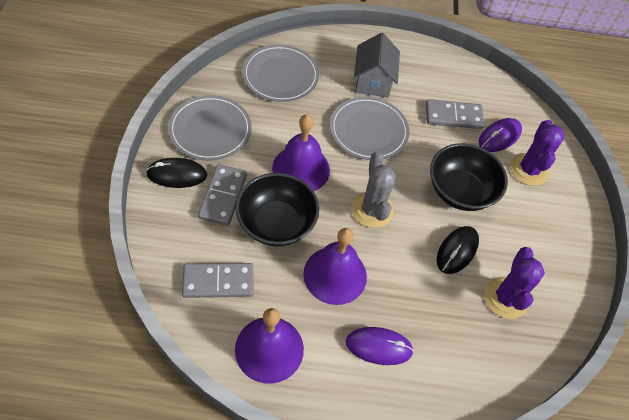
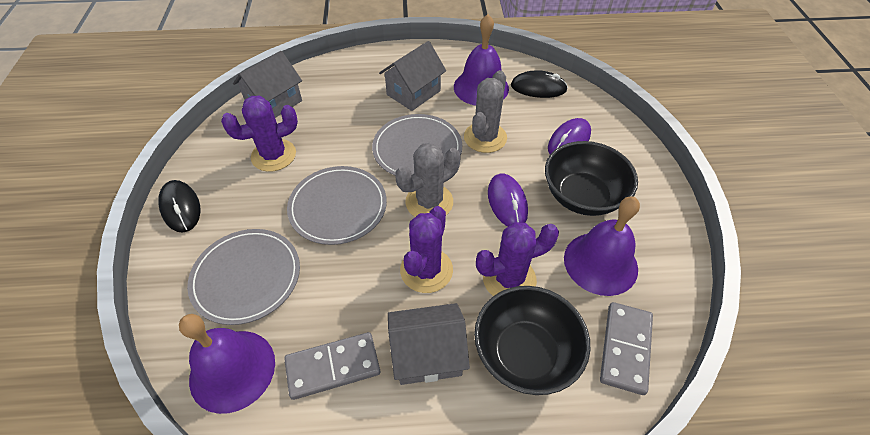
grey cactus: [352,151,396,228] = 1 -> [395,142,461,217] [464,70,507,153] = 2
grey domino: [182,263,253,298] [198,165,247,226] [426,99,484,129] = 3 -> [284,332,380,400] [600,302,653,395] = 2
grey house: [354,33,400,97] = 1 -> [233,51,302,118] [379,41,446,111] [388,303,470,385] = 3
purple cactus: [484,247,545,319] [510,120,565,186] = 2 -> [221,96,298,172] [400,206,453,293] [476,222,559,296] = 3

